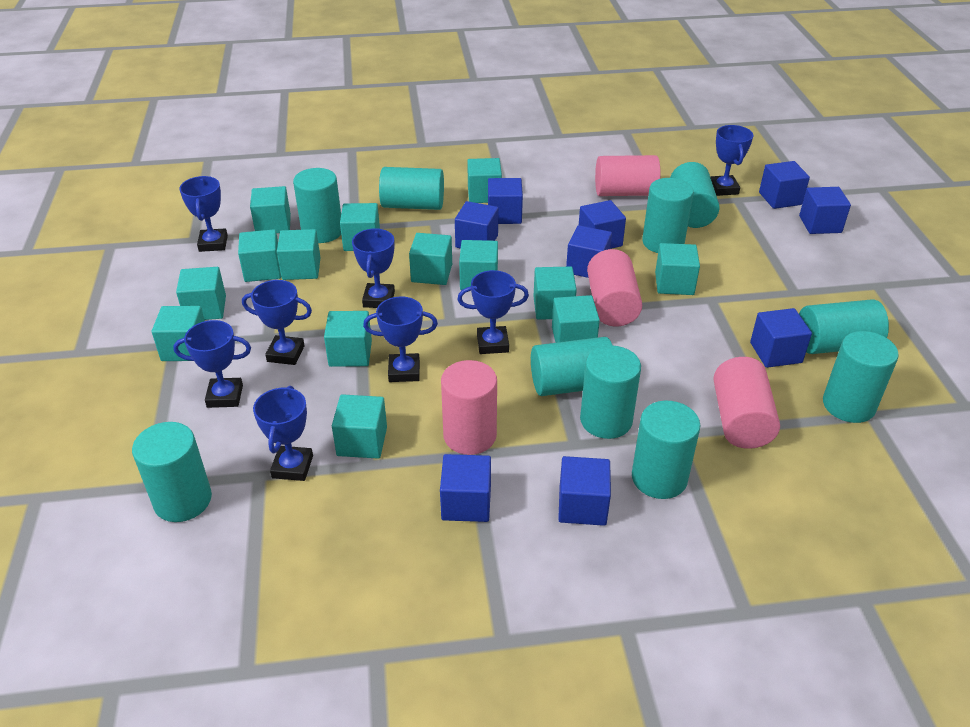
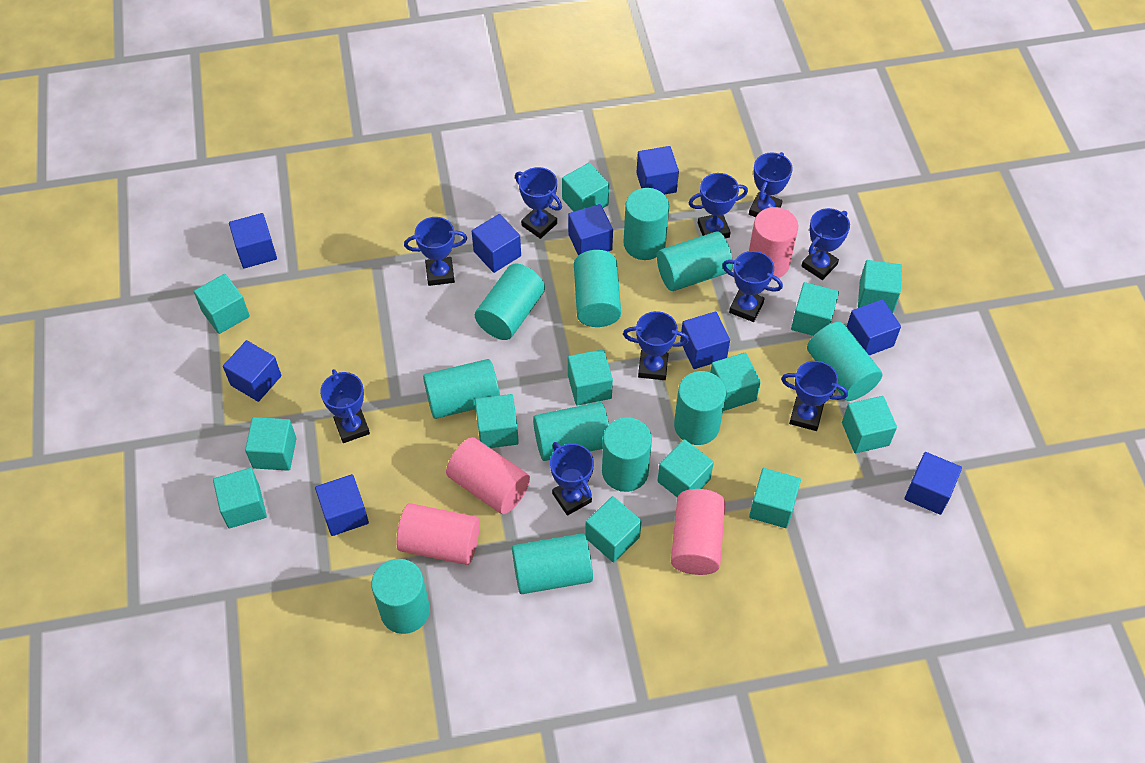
blue trophy: [173,320,251,408] [179,176,228,252] [242,280,312,365] [253,386,313,481] [352,229,395,308] [363,296,438,382] [457,270,529,354] [711,125,753,196] = 8 -> [320,369,370,443] [404,217,467,286] [515,167,562,239] [550,442,594,516] [623,311,689,380] [689,173,748,238] [722,251,783,322] [749,152,793,217] [781,361,848,431] [802,208,850,280] = 10
turquoise cube: [152,306,205,361] [176,267,226,320] [238,229,281,282] [250,186,291,233] [277,229,320,280] [324,311,372,367] [332,394,387,459] [340,203,380,251] [409,233,452,285] [459,240,498,290] [467,158,502,203] [533,266,577,320] [552,295,600,343] [655,243,700,295] = 14 -> [194,274,250,334] [213,468,267,528] [245,417,297,471] [475,394,519,448] [562,163,609,212] [568,349,613,406] [585,496,642,563] [657,439,714,497] [710,352,761,411] [749,468,801,528] [791,282,839,336] [842,396,897,453] [858,260,902,313] = 13
turquoise cylinder: [132,422,212,522] [293,168,341,243] [379,167,444,210] [531,337,613,396] [580,346,641,439] [632,401,700,499] [642,178,694,253] [670,162,720,228] [799,299,889,354] [823,331,899,423] = 10 -> [371,559,430,634] [423,359,500,419] [475,263,545,340] [512,533,593,594] [533,402,609,461] [574,250,621,327] [602,417,652,492] [624,188,669,260] [657,231,733,291] [674,371,726,445] [807,322,882,401] = 11

